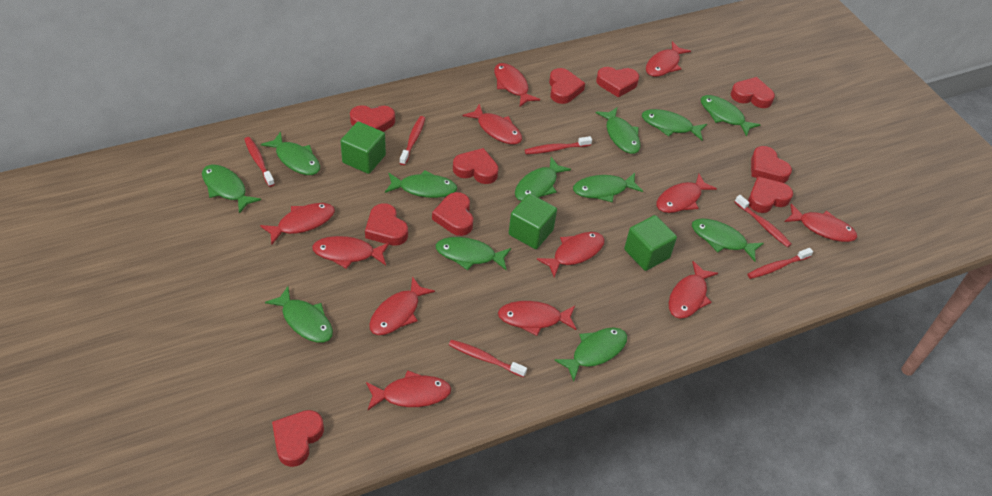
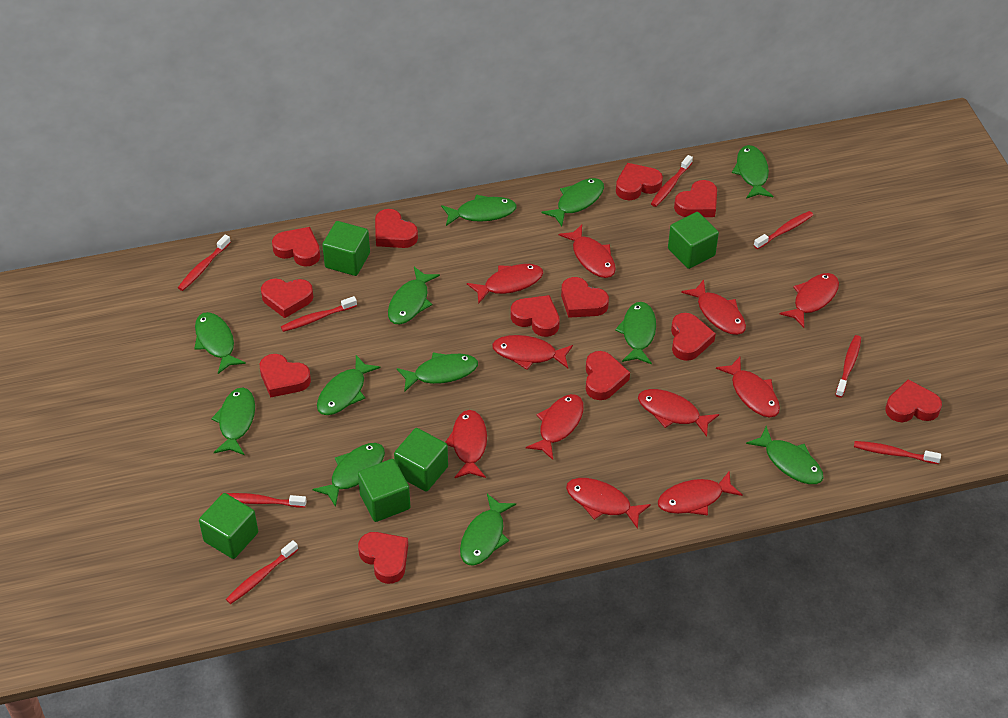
green cube: [341,122,386,174] [509,194,557,249] [624,215,677,271] = 3 -> [199,493,258,559] [322,221,370,276] [358,459,410,522] [394,428,448,492] [668,212,719,269] = 5
red fish: [260,203,335,245] [312,236,390,269] [366,370,451,410] [369,276,435,335] [463,104,522,144] [494,63,540,107] [498,301,577,336] [537,232,605,277] [646,41,691,77] [656,174,717,213] [669,261,718,319] [784,204,857,242] = 12 -> [445,410,487,478] [467,264,543,304] [492,335,573,370] [526,394,584,460] [558,224,616,278] [566,478,651,529] [638,389,719,437] [658,472,743,515] [681,280,746,335] [716,357,780,417] [780,273,839,328] = 11
red heart: [272,410,324,467] [350,105,395,132] [365,203,408,246] [432,192,473,236] [453,148,499,184] [549,68,585,104] [596,67,639,98] [731,77,775,108] [748,177,793,213] [751,146,792,183] = 10 -> [260,354,311,398] [261,278,314,318] [272,227,320,267] [358,532,408,584] [375,209,418,248] [511,295,560,337] [561,277,609,318] [586,351,630,400] [616,163,663,200] [671,313,716,361] [674,180,717,217] [886,379,942,422] = 12
red toothbrush: [244,137,275,187] [400,116,425,165] [449,340,527,377] [525,136,592,154] [735,195,792,247] [747,248,813,279] = 6 -> [178,234,231,291] [220,493,307,508] [226,540,298,604] [281,296,357,332] [651,155,693,207] [754,211,813,249] [835,335,861,398] [854,441,941,464] = 8

